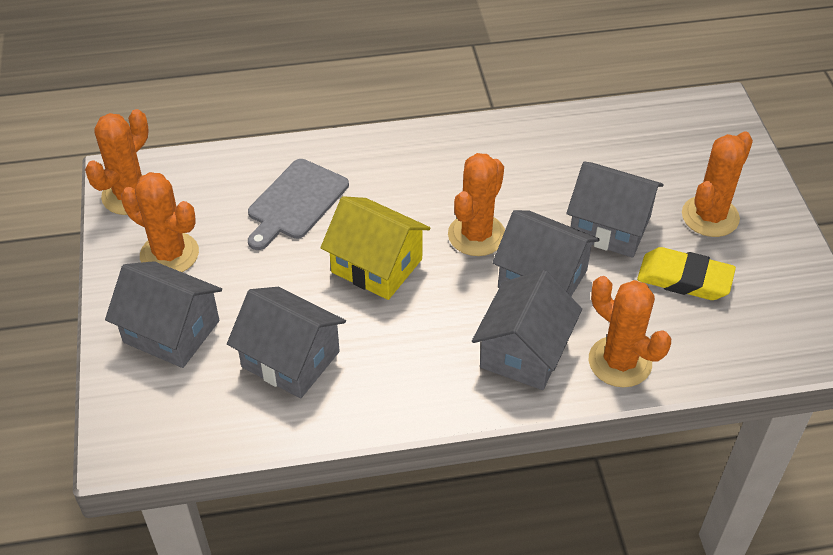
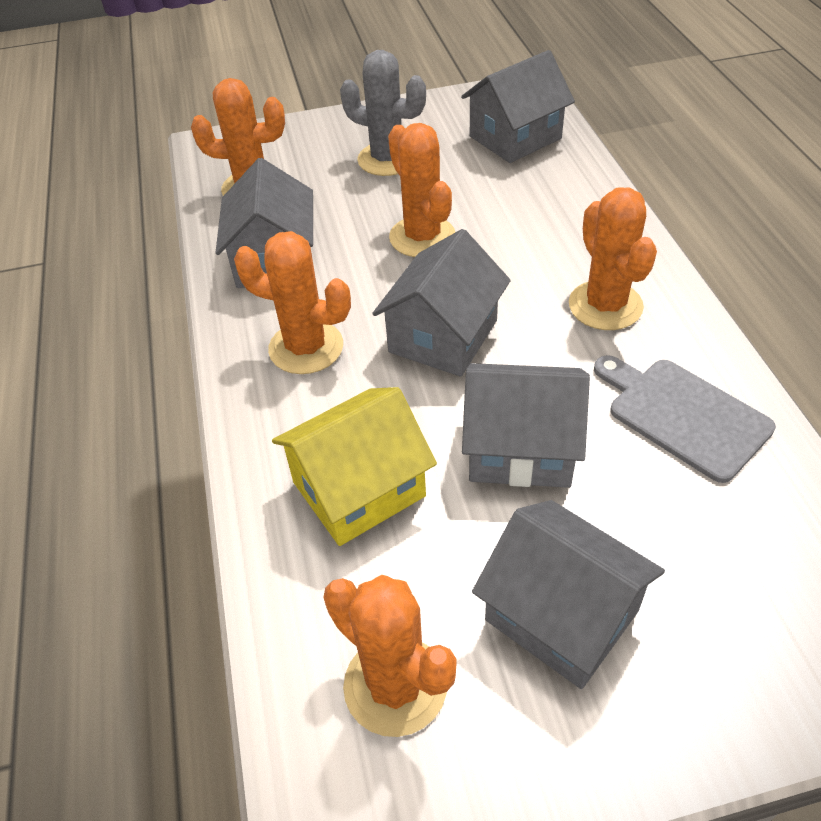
grey cactus: none = 0 -> [340,50,426,176] = 1
yellow eraser: [637,247,736,300] = 1 -> none = 0

